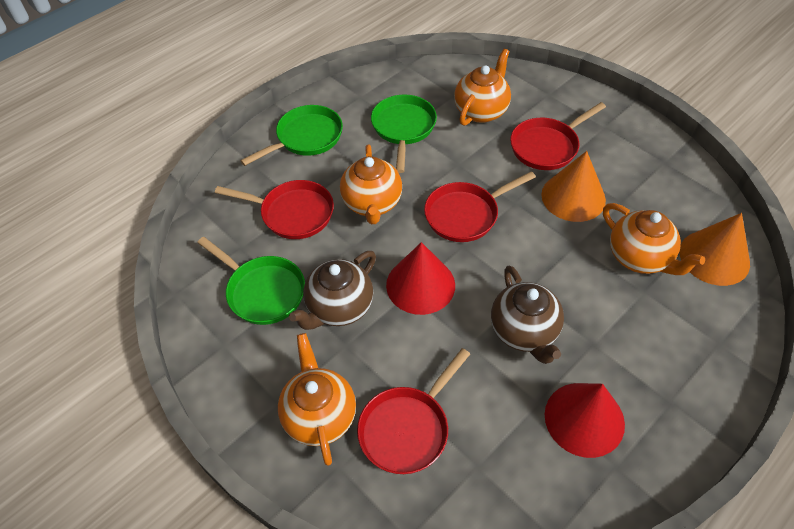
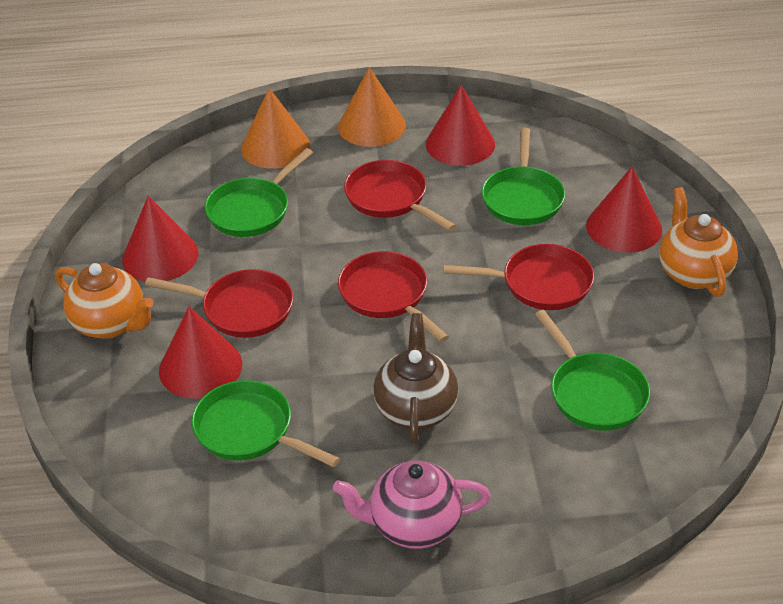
brown teapot: [289,251,376,330] [491,266,564,364] = 2 -> [373,313,458,444] = 1
green pan: [197,237,305,325] [240,105,343,166] [371,95,437,173] = 3 -> [192,380,340,467] [205,148,313,237] [482,128,565,225] [535,310,650,431] = 4
orange teapot: [278,333,356,466] [340,145,402,224] [454,49,511,126] [603,203,705,275] = 4 -> [55,263,154,338] [659,187,738,297] = 2
pink teapot: none = 0 -> [333,461,491,549] = 1
red cone: [386,242,455,315] [545,383,625,458] = 2 -> [122,196,199,282] [159,306,242,399] [426,85,495,166] [586,166,662,253] = 4

